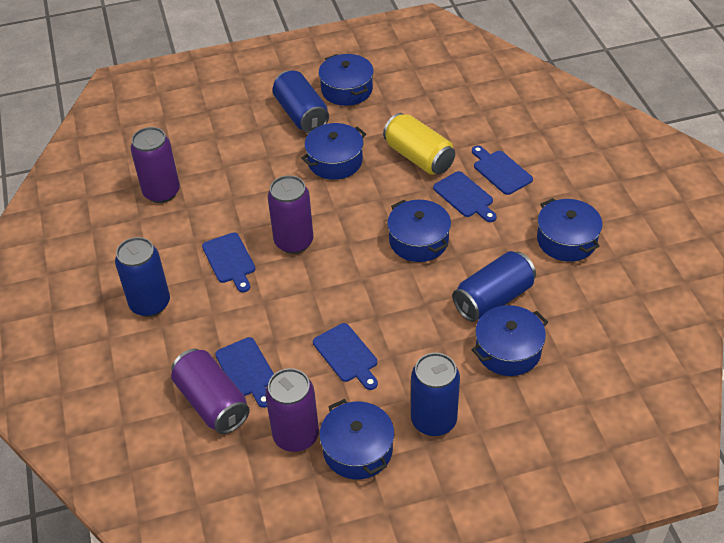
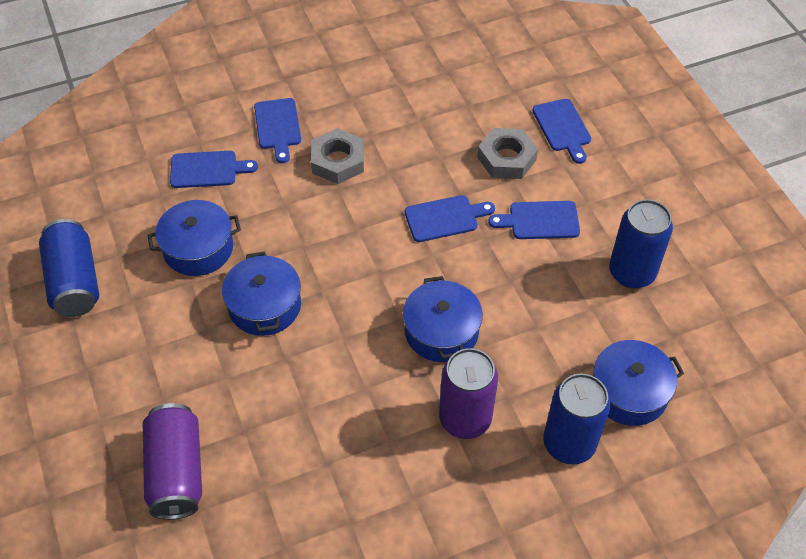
blue can: [115,237,170,317] [273,70,329,133] [411,353,460,436] [452,251,536,322] = 4 -> [39,219,99,317] [543,374,610,465] [609,199,673,289] = 3
blue pot: [301,123,366,180] [319,54,374,106] [319,399,394,479] [387,200,451,262] [471,305,548,376] [537,198,602,262] = 6 -> [147,200,241,276] [222,251,301,336] [403,276,483,362] [593,340,684,426] = 4
grey nut: none = 0 -> [311,128,364,184] [477,128,538,179] = 2
purple can: [130,127,180,203] [171,349,250,434] [265,368,319,452] [268,175,313,254] = 4 -> [143,403,202,520] [439,348,498,439] = 2
yellow can: [383,113,455,175] = 1 -> none = 0

